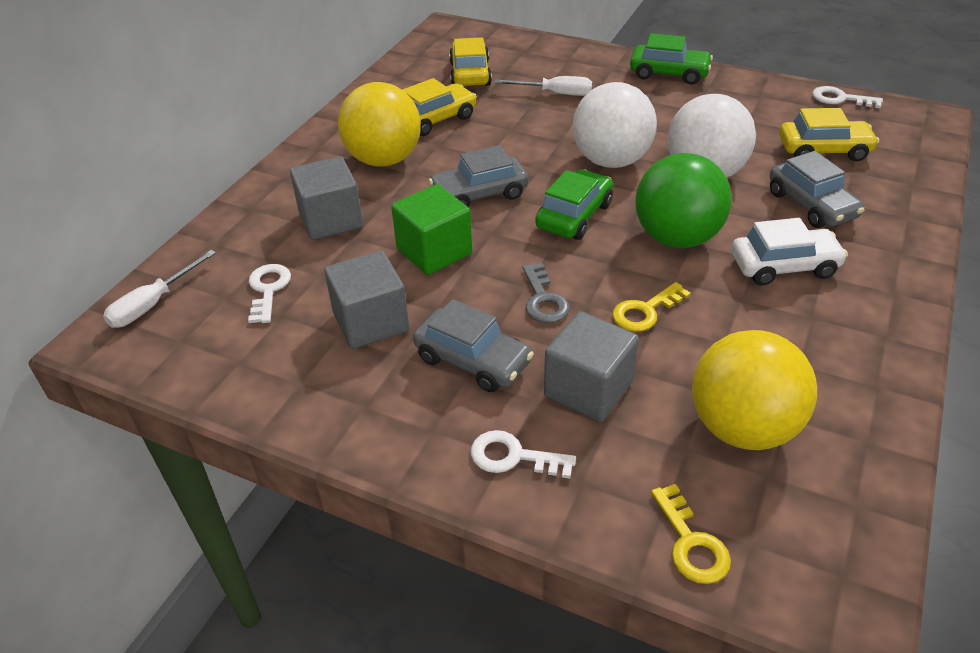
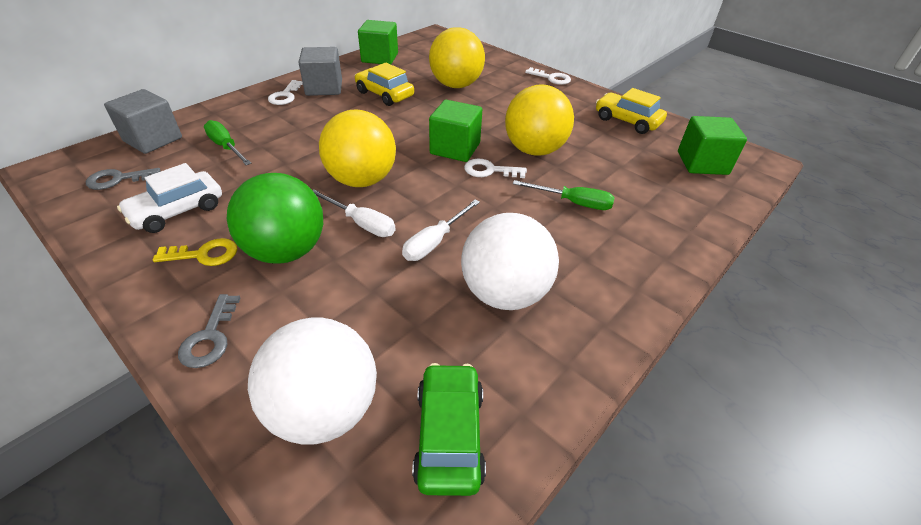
green car: [535,169,613,240] [630,33,713,85] = 2 -> [412,363,486,496] = 1
green cube: [391,184,472,275] = 1 -> [358,20,398,64] [429,100,482,162] [678,116,747,175] = 3
green screwdriver: none = 0 -> [204,120,251,165] [513,180,615,210] = 2
grey car: [413,299,534,392] [429,145,528,207] [770,151,865,228] = 3 -> none = 0
grey cube: [290,157,363,240] [324,251,409,349] [544,311,639,422] = 3 -> [104,89,182,154] [299,47,342,96] = 2
grey key: [523,263,570,323] = 1 -> [86,168,160,190] [178,294,240,368] = 2
yellow ball: [338,82,421,167] [692,330,817,450] = 2 -> [319,110,396,187] [429,27,485,88] [505,85,574,156] = 3
yellow car: [402,78,477,136] [449,38,492,86] [779,108,879,161] = 3 -> [355,63,414,106] [596,88,667,134] = 2
yellow key: [612,282,691,332] [651,484,731,584] = 2 -> [153,238,237,266] = 1

